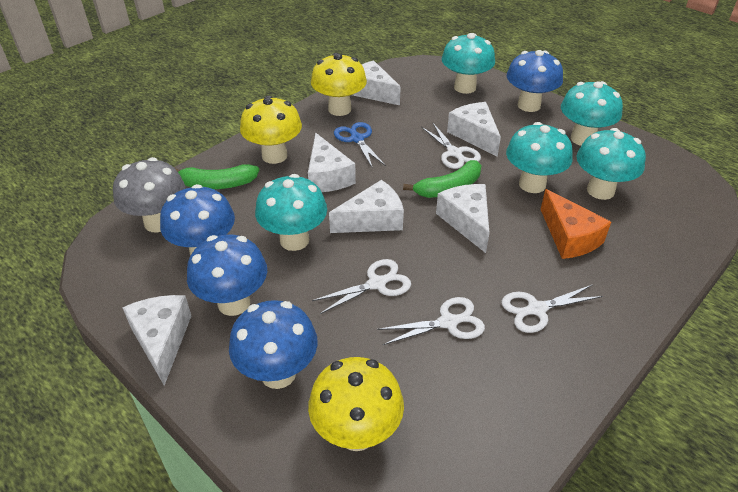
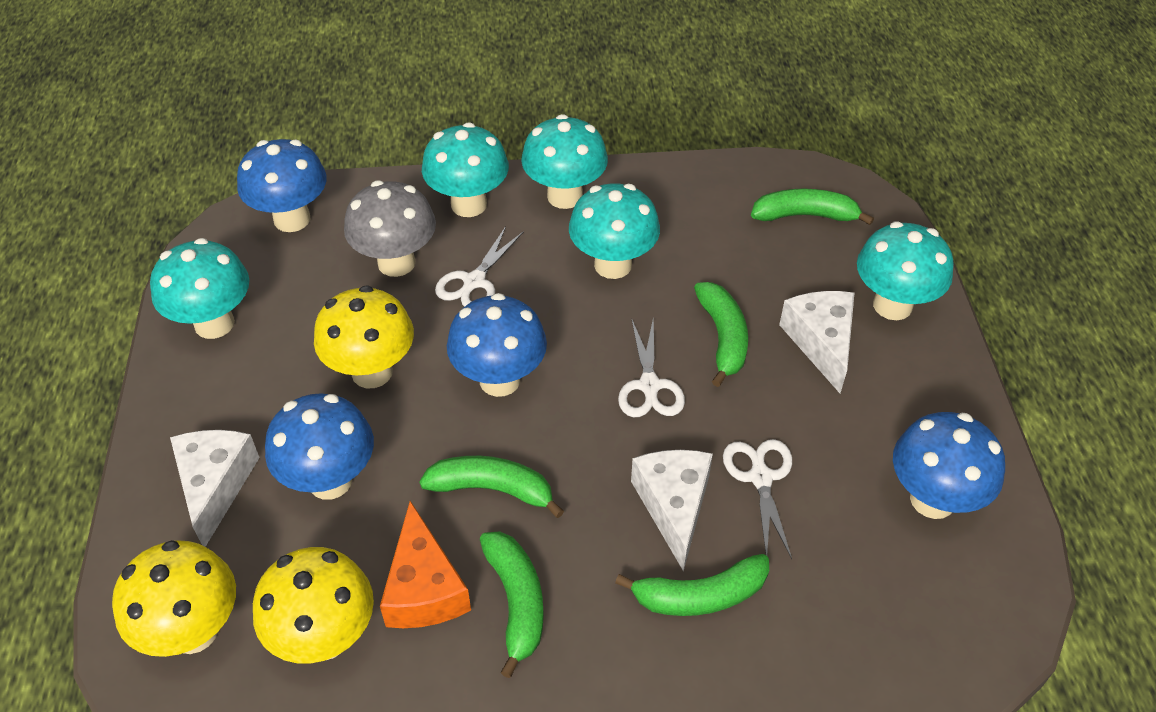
blue scissors: [334,122,386,169] = 1 -> none = 0
green banana: [174,164,259,189] [403,160,481,198] = 2 -> [419,456,564,518] [480,531,544,678] [615,554,769,616] [694,282,748,387] [751,189,874,225] = 5
white cheese: [122,295,191,386] [308,133,356,192] [329,180,404,233] [353,60,401,105] [436,184,489,253] [447,102,501,157] = 6 -> [170,430,260,547] [631,450,713,571] [779,291,854,393] = 3
white scissors: [312,259,411,314] [377,297,485,345] [421,123,481,169] [501,284,603,333] = 4 -> [435,226,524,307] [618,316,685,417] [723,439,792,559] = 3

